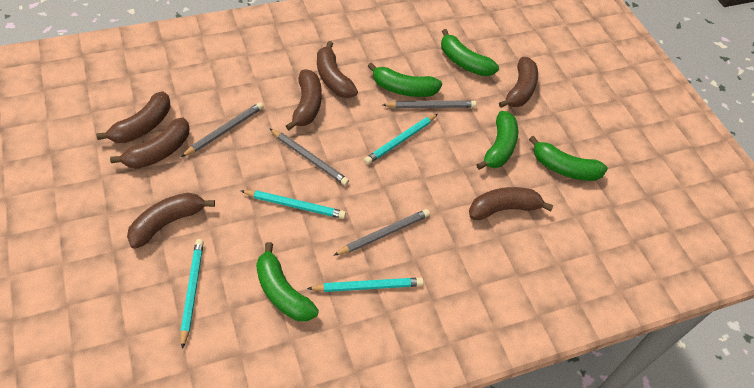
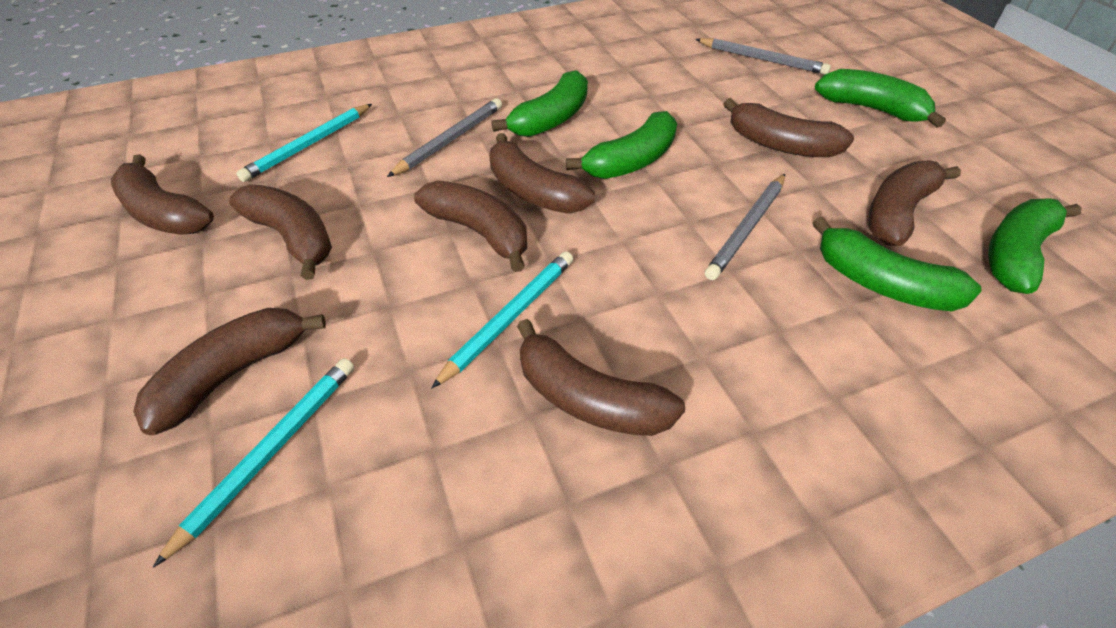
brown banana: [96,91,171,143] [110,118,189,169] [127,193,215,249] [286,69,322,130] [317,41,358,98] [469,187,554,220] [499,57,538,108] = 7 -> [111,154,214,235] [133,308,326,435] [229,185,332,280] [414,180,527,272] [489,133,595,213] [517,319,685,436] [723,98,854,157] [869,160,961,246] = 8
grey pencil: [181,102,264,157] [269,128,349,185] [333,209,430,256] [383,100,477,108] = 4 -> [387,98,502,177] [695,38,831,75] [705,174,785,280] = 3
turquoise pencil: [180,239,204,349] [241,190,346,219] [307,278,423,292] [364,114,438,164] = 4 -> [153,358,354,568] [236,104,372,182] [431,251,573,389] = 3

